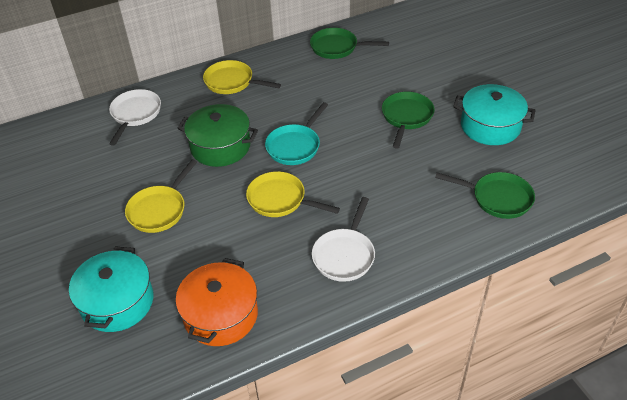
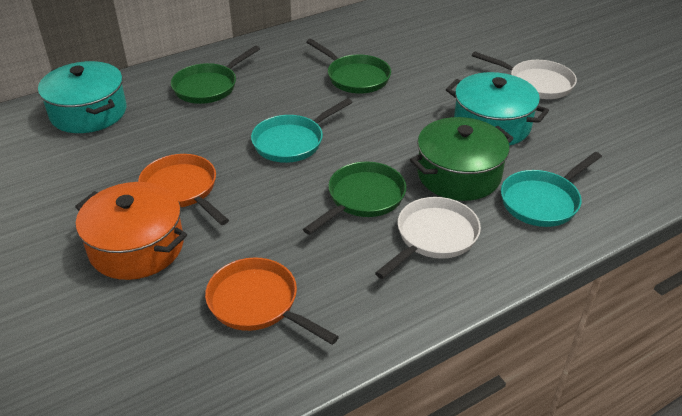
orange pan: none = 0 -> [138,154,229,225] [205,258,339,345] = 2
turquoise pan: [265,102,328,165] = 1 -> [251,98,353,163] [501,152,602,227] = 2
yellow pan: [125,159,197,233] [203,60,281,94] [246,171,340,217] = 3 -> none = 0

